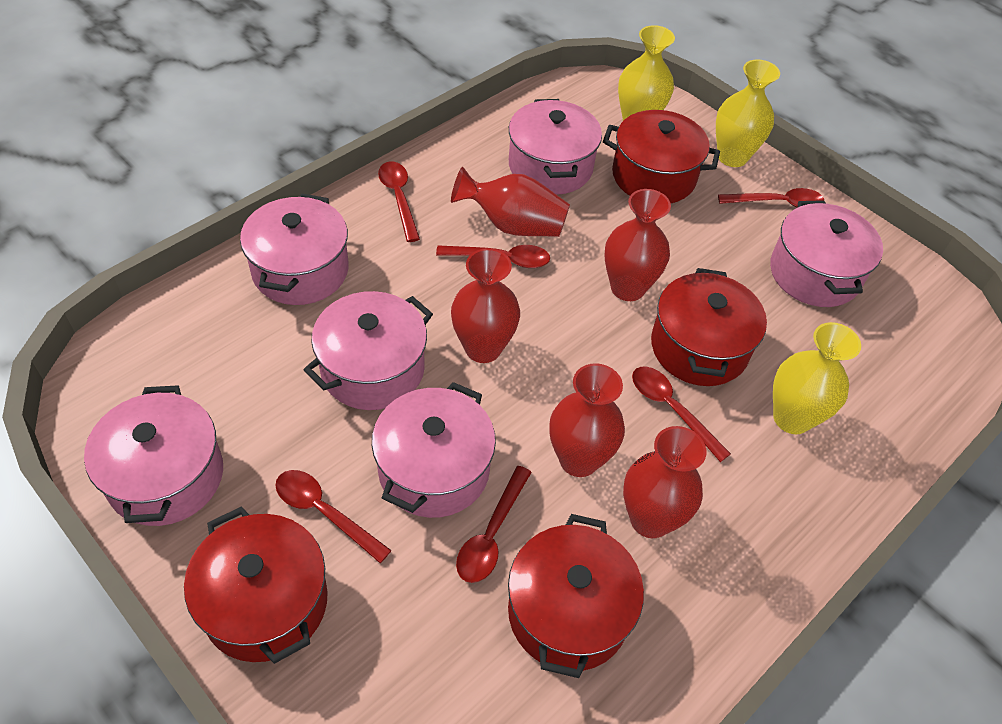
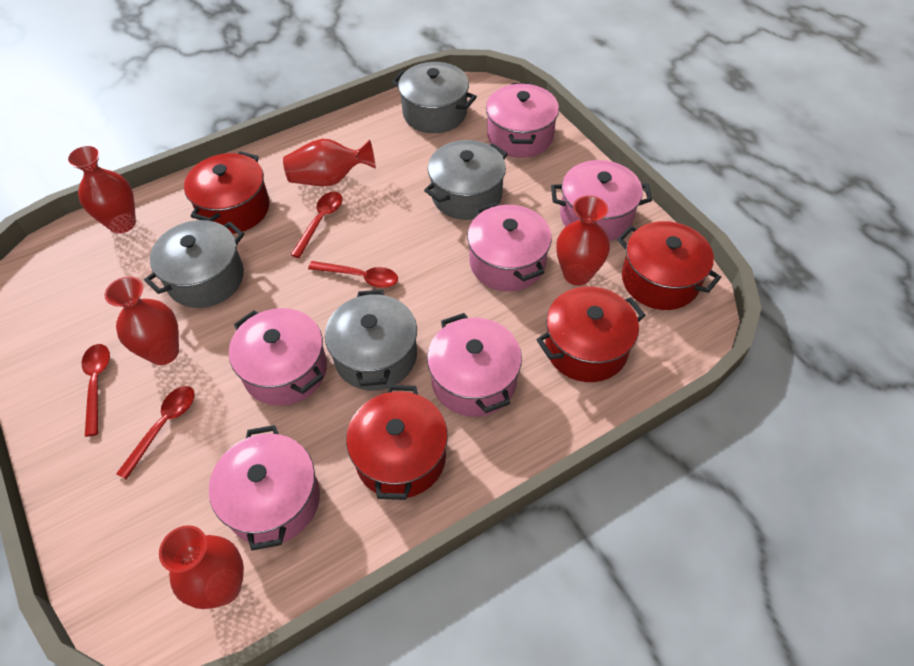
grey pot: none = 0 -> [144,220,244,308] [325,290,417,391] [392,62,477,133] [424,140,508,220] = 4
red spoon: [275,470,392,563] [378,162,420,242] [436,245,550,268] [456,466,532,583] [632,367,731,462] [718,188,824,208] = 6 -> [82,344,110,437] [116,386,195,480] [290,191,342,258] [308,261,398,288] = 4
yellow vase: [618,25,675,121] [716,60,780,167] [773,322,861,434] = 3 -> none = 0

